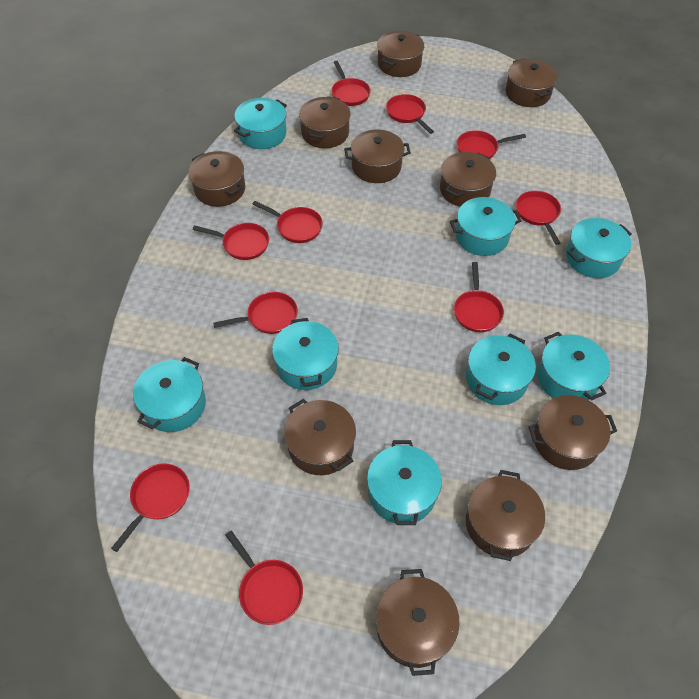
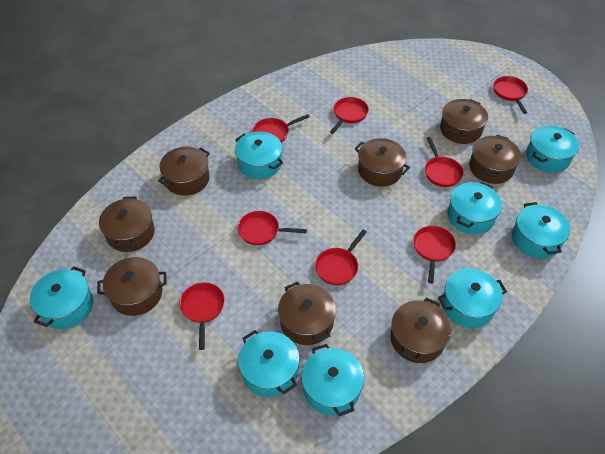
brown pot: [189,151,245,207] [284,399,356,475] [299,96,351,148] [344,130,411,183] [376,569,460,676] [377,31,424,77] [440,152,496,207] [466,470,545,561] [505,59,557,107] [528,395,617,470] = 10 -> [97,257,167,316] [99,196,155,252] [158,147,210,196] [278,281,336,345] [355,138,410,187] [390,298,451,363] [440,99,488,144] [469,135,521,184] = 8
red pan: [111,463,190,552] [193,223,269,260] [213,292,298,334] [226,530,303,625] [252,201,323,243] [331,61,371,106] [386,94,434,134] [454,262,504,332] [457,130,526,158] [516,191,561,245] = 10 -> [179,282,225,350] [238,211,307,245] [253,114,310,143] [315,230,367,285] [330,97,369,134] [413,226,456,284] [425,137,463,187] [493,76,528,114] = 8

